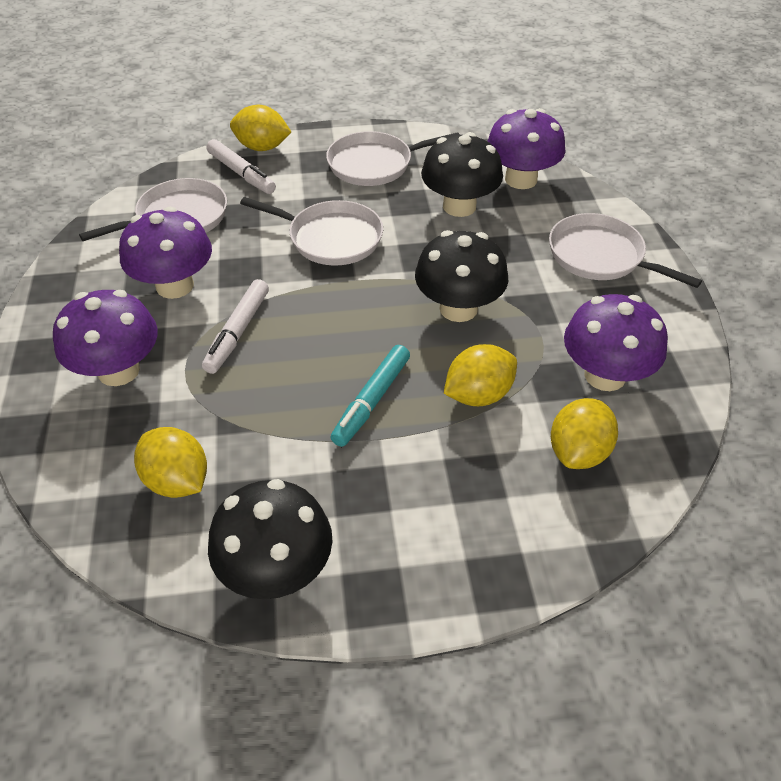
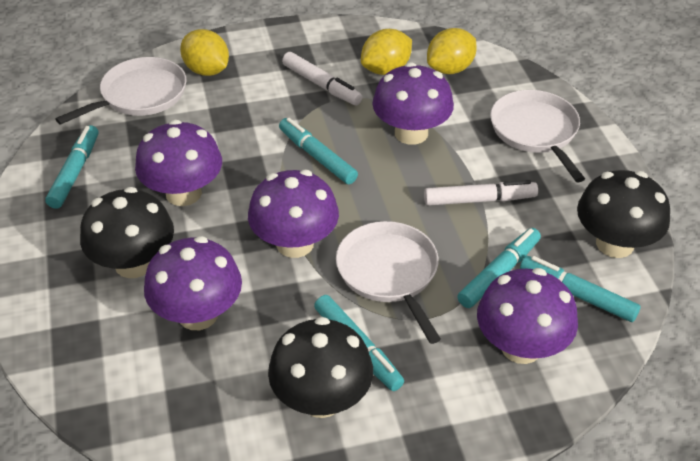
purple mushroom: [53,290,158,386] [119,207,212,299] [487,108,566,189] [564,294,668,391] = 4 -> [135,120,222,206] [144,236,242,330] [248,170,339,258] [372,62,454,145] [477,268,578,364] = 5
turquoise marker: [330,345,410,447] = 1 -> [45,125,98,209] [279,118,358,184] [314,295,404,391] [457,228,541,308] [520,256,640,322] = 5
white pan: [79,178,227,241] [240,197,383,266] [326,131,460,186] [549,213,702,288] = 4 -> [55,57,186,125] [336,221,441,344] [490,90,585,182] = 3
yellow lemon: [134,427,207,498] [230,105,291,151] [444,344,517,406] [551,398,618,469] = 4 -> [180,29,229,76] [361,29,412,75] [427,28,477,74] = 3

